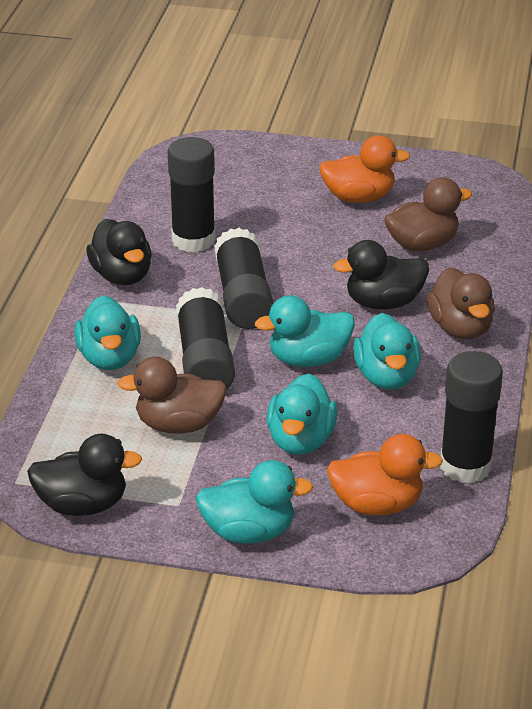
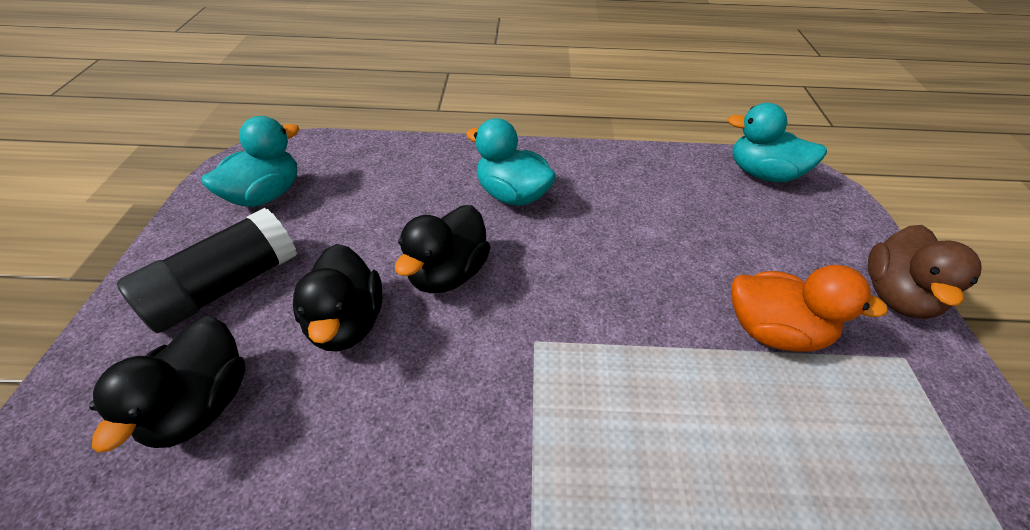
black glue stick: [168,137,216,253] [176,287,235,389] [214,228,274,329] [440,351,503,483] = 4 -> [117,208,297,333] = 1
brown duck: [117,357,227,433] [384,177,472,251] [427,267,495,339] = 3 -> [868,225,982,319] = 1
orange duck: [319,135,410,203] [327,434,443,516] = 2 -> [731,265,888,352] = 1
turquoise duck: [74,295,141,370] [196,460,313,544] [255,295,355,367] [266,374,338,455] [353,313,421,390] = 5 -> [202,116,299,207] [466,118,556,206] [728,103,827,182] = 3

